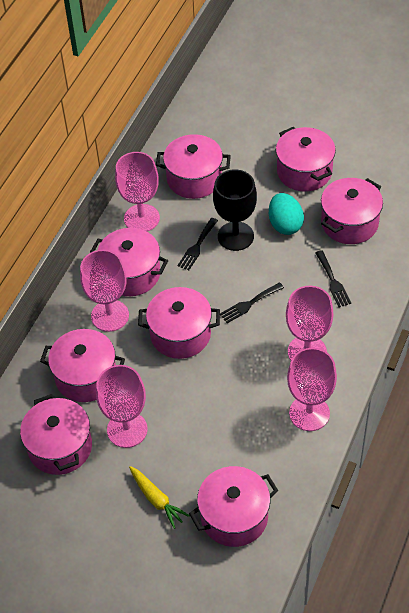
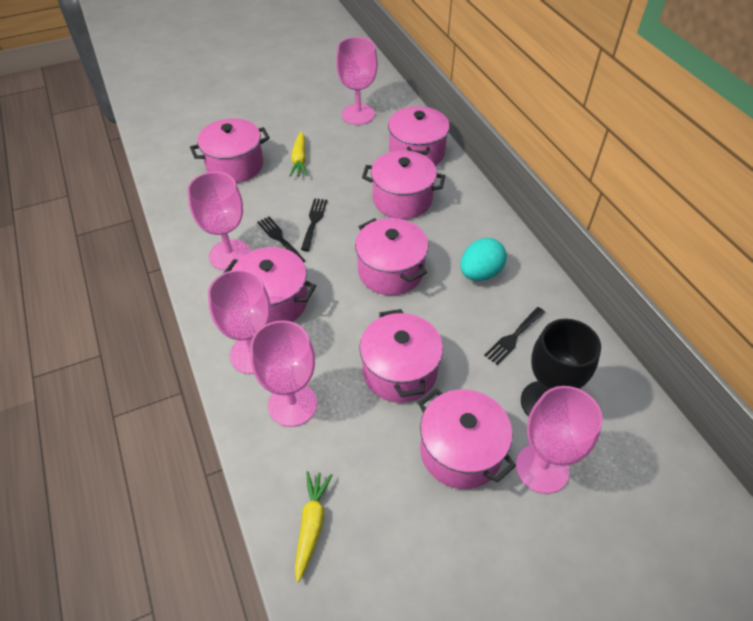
pink pot: [20,394,92,475] [40,329,125,402] [90,228,168,296] [138,287,220,359] [156,134,231,199] [189,466,278,547] [276,127,336,192] [321,178,383,244] = 8 -> [190,118,270,183] [224,247,316,323] [355,218,428,295] [359,309,443,403] [362,150,445,219] [388,106,450,165] [418,389,516,489] = 7
yellow carrot: [129,466,190,529] = 1 -> [290,131,308,177] [295,471,332,582] = 2

